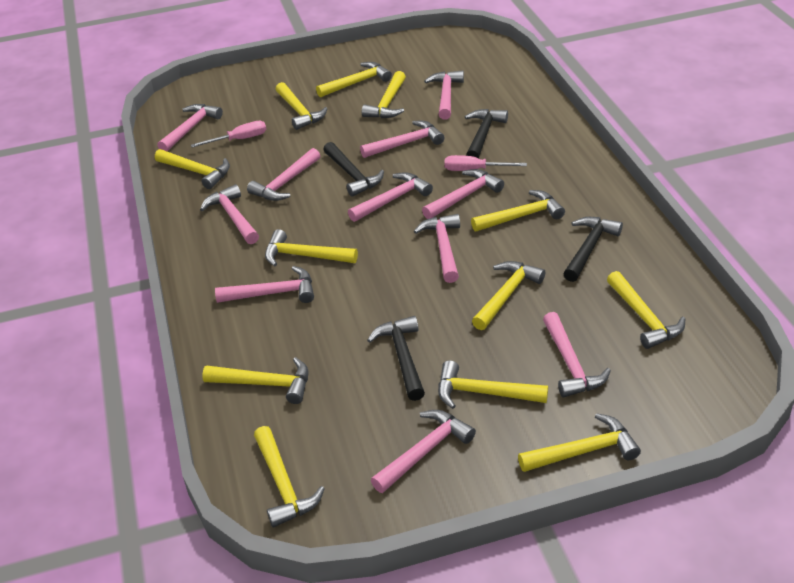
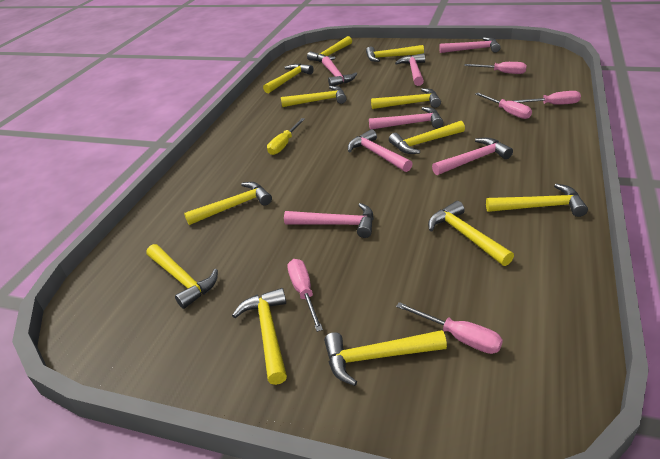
black hammer: [323,142,384,197] [367,316,425,401] [465,109,508,158] [563,217,623,282] = 4 -> none = 0
pink hammer: [157,104,223,151] [200,184,259,244] [215,266,314,303] [247,148,320,201] [348,172,433,222] [360,121,445,158] [371,410,476,493] [414,214,460,283] [422,169,504,219] [424,71,464,119] [543,312,611,398] = 11 -> [284,203,374,238] [322,56,357,86] [348,129,413,172] [369,107,443,129] [395,53,425,86] [432,138,513,175] [439,37,501,53] = 7
pink screwdriver: [191,121,266,147] [444,155,527,171] = 2 -> [287,259,323,332] [396,302,503,354] [464,62,527,74] [476,93,532,119] [513,91,581,105] = 5
yellow screwdriver: none = 0 -> [267,118,305,155] = 1

